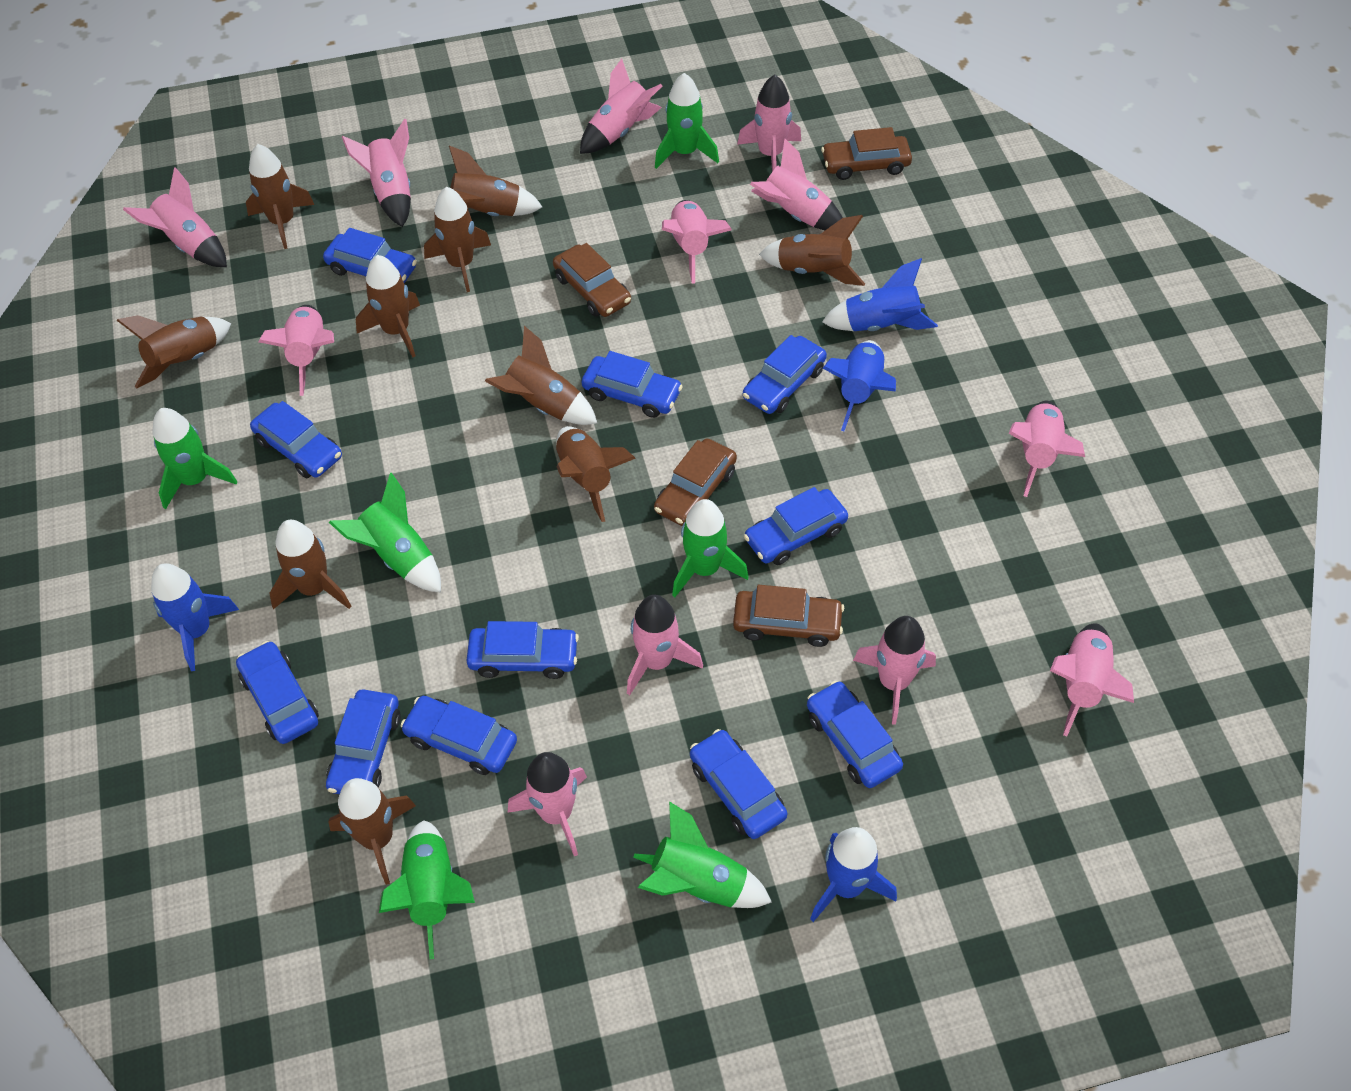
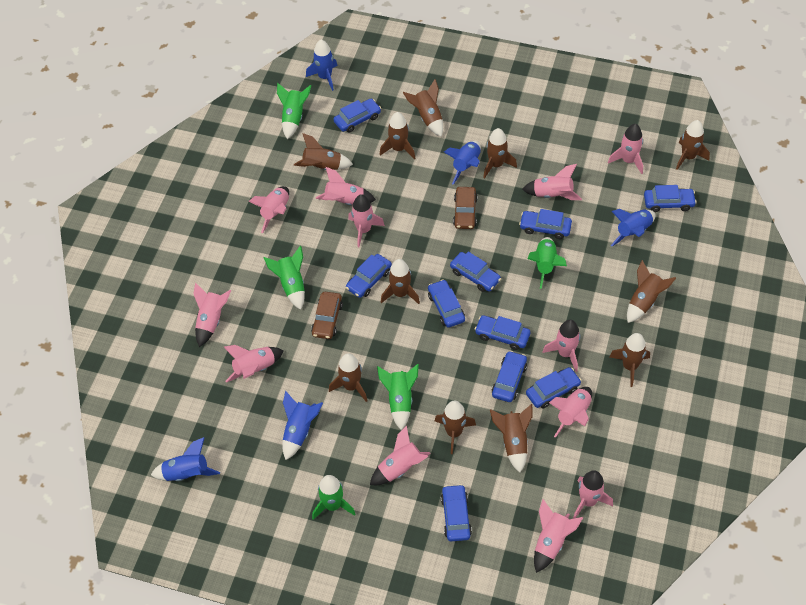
blue car: [236,641,319,744] [250,401,342,478] [323,228,417,283] [326,689,401,794] [400,696,517,775] [466,621,579,679] [582,351,683,418] [690,729,787,839] [743,335,827,414] [744,487,848,565] [807,681,903,788] = 11 -> [333,99,381,133] [346,254,392,298] [428,279,465,328] [441,484,472,541] [450,252,501,292] [475,315,530,350] [492,351,527,402] [519,209,572,239] [526,367,582,409] [644,185,697,212] = 10
blue rocket: [151,563,239,671] [810,827,897,922] [822,258,938,331] [823,340,896,431] = 4 -> [151,437,220,481] [283,391,323,460] [306,39,337,91] [444,141,481,185] [611,209,656,246] = 5
brown car: [553,243,631,317] [654,439,737,526] [733,585,844,647] [821,127,912,180] = 4 -> [311,292,343,339] [453,187,477,229] = 2
brown rocket: [117,315,231,389] [246,144,315,249] [269,520,351,610] [328,778,416,885] [356,255,420,357] [424,187,491,292] [449,146,542,216] [485,326,597,425] [556,426,636,522] [759,215,865,286] = 10 -> [294,133,353,170] [329,353,367,402] [379,112,415,159] [381,259,420,304] [403,79,443,137] [435,400,476,454] [483,128,517,178] [490,404,533,473] [609,333,650,387] [627,260,676,323] [676,120,710,170] = 11
green rocket: [153,408,237,509] [329,473,441,592] [379,820,475,959] [633,801,772,908] [655,73,719,169] [672,499,749,597] = 6 -> [264,246,305,310] [277,83,311,139] [312,475,355,520] [377,364,419,430] [528,237,567,289] = 5

